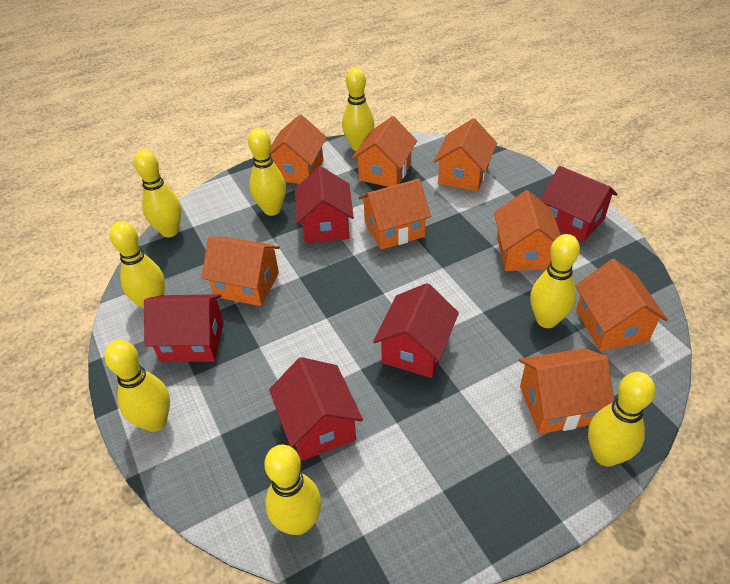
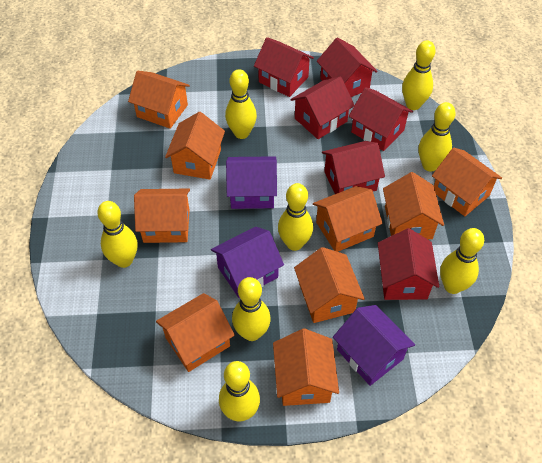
orange house: [201,236,280,306] [270,115,327,184] [352,116,417,187] [359,179,431,250] [433,118,497,192] [494,190,561,271] [519,348,614,434] [575,259,668,351] = 8 -> [128,71,190,129] [134,188,190,243] [156,293,235,372] [165,112,225,180] [273,329,339,406] [294,247,365,323] [313,186,383,252] [383,172,444,239] [432,147,502,216] = 9
purple house: none = 0 -> [211,227,284,298] [226,156,277,209] [333,305,415,386] = 3
red house: [144,294,224,362] [269,357,363,461] [295,166,354,243] [373,283,459,378] [540,166,617,242] = 5 -> [254,37,314,97] [290,77,354,139] [317,37,378,97] [322,141,385,194] [349,87,413,151] [378,228,439,300] = 6

